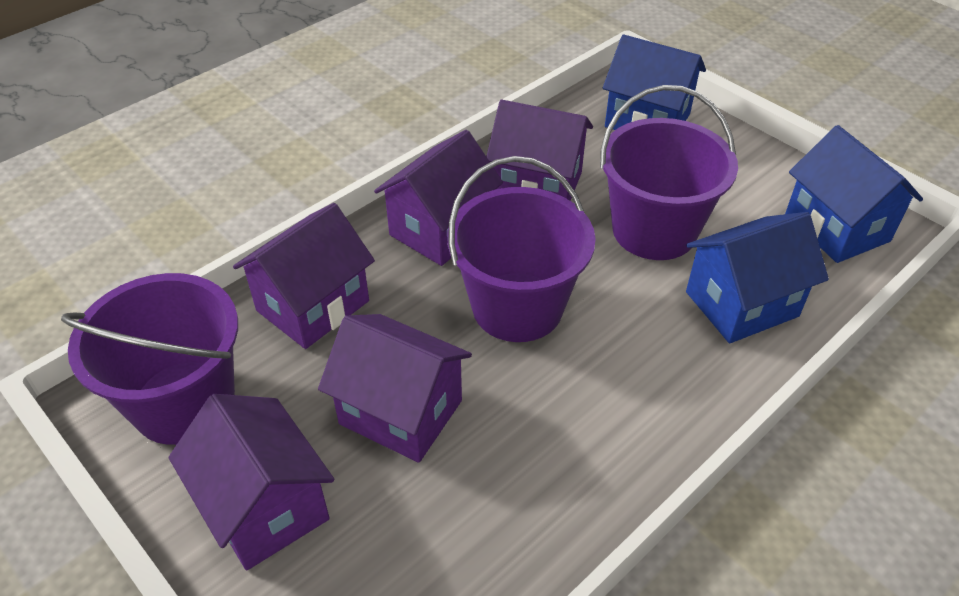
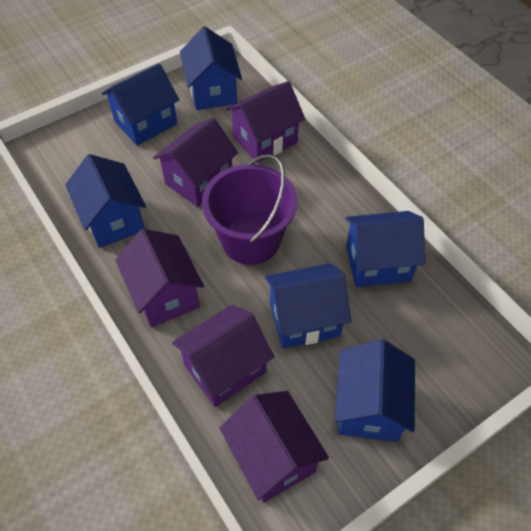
blue house: [603,34,706,130] [686,212,829,343] [785,125,923,263] = 3 -> [65,154,146,248] [102,63,179,146] [180,27,242,110] [265,263,351,349] [335,339,415,442] [345,211,425,287] = 6
purple bucket: [61,273,238,445] [447,156,596,342] [600,85,738,260] = 3 -> [202,154,298,265] = 1

